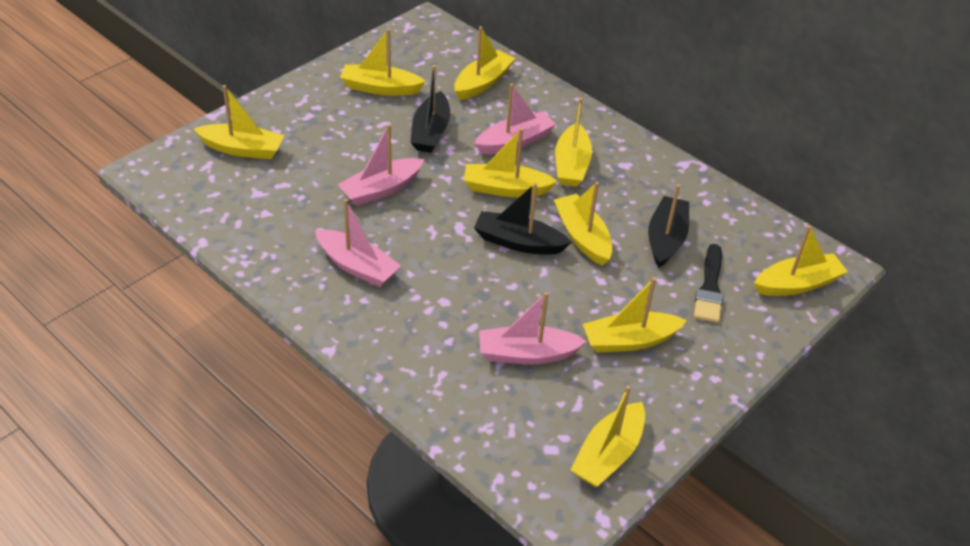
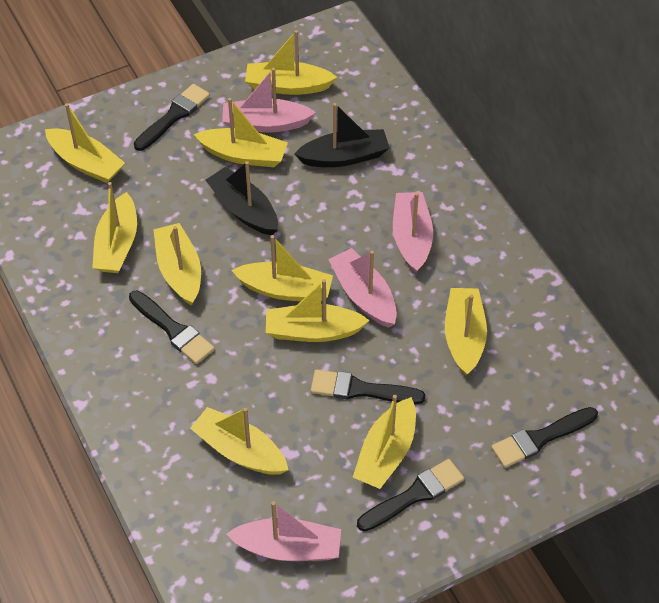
black boat: [410,65,450,153] [474,183,572,255] [648,184,689,268] = 3 -> [205,161,278,235] [294,103,389,167] = 2
black brush: [694,244,723,323] = 1 -> [129,290,215,364] [134,84,210,151] [311,369,425,404] [357,459,464,532] [491,407,598,468] = 5
yellow boat: [193,85,285,159] [340,28,426,96] [454,26,516,100] [464,128,557,197] [554,182,612,266] [555,98,592,187] [570,385,645,487] [583,277,687,353] [754,225,848,296] = 9 -> [45,103,125,183] [92,182,137,273] [153,223,201,306] [190,407,289,475] [194,98,288,167] [231,235,333,301] [245,30,337,95] [266,279,370,342] [353,395,416,489] [445,288,487,376] = 10

